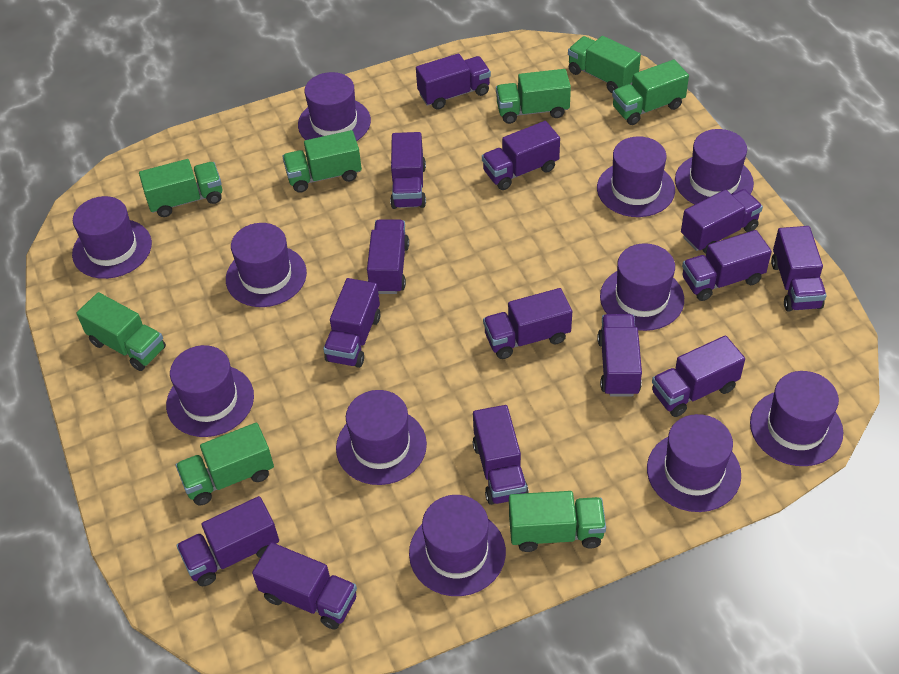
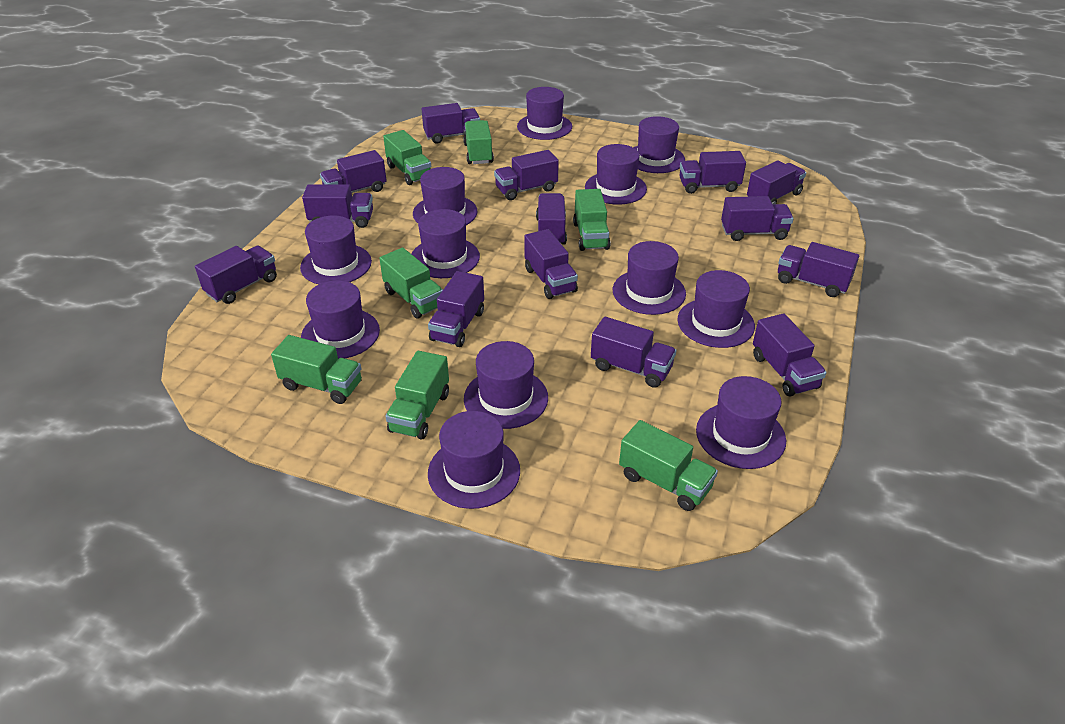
green truck: [76,292,166,371] [139,159,222,217] [176,423,274,505] [282,130,362,193] [496,69,571,124] [509,491,606,552] [568,36,641,93] [612,60,689,125] = 8 -> [271,335,362,404] [379,248,443,319] [383,130,431,185] [385,351,449,439] [463,120,494,164] [573,189,610,251] [619,420,718,511] = 7
purple hat: [72,196,152,279] [166,345,254,437] [226,223,307,307] [298,72,371,141] [336,390,427,485] [409,495,506,596] [597,136,675,217] [600,243,684,331] [647,414,741,512] [675,129,754,204] [750,371,843,466] = 11 -> [300,215,372,284] [301,280,380,359] [412,209,480,278] [413,167,478,225] [428,411,520,509] [464,341,548,429] [517,87,572,140] [585,144,647,205] [613,241,686,315] [633,116,685,173] [677,270,755,348] [696,376,786,469] = 12

